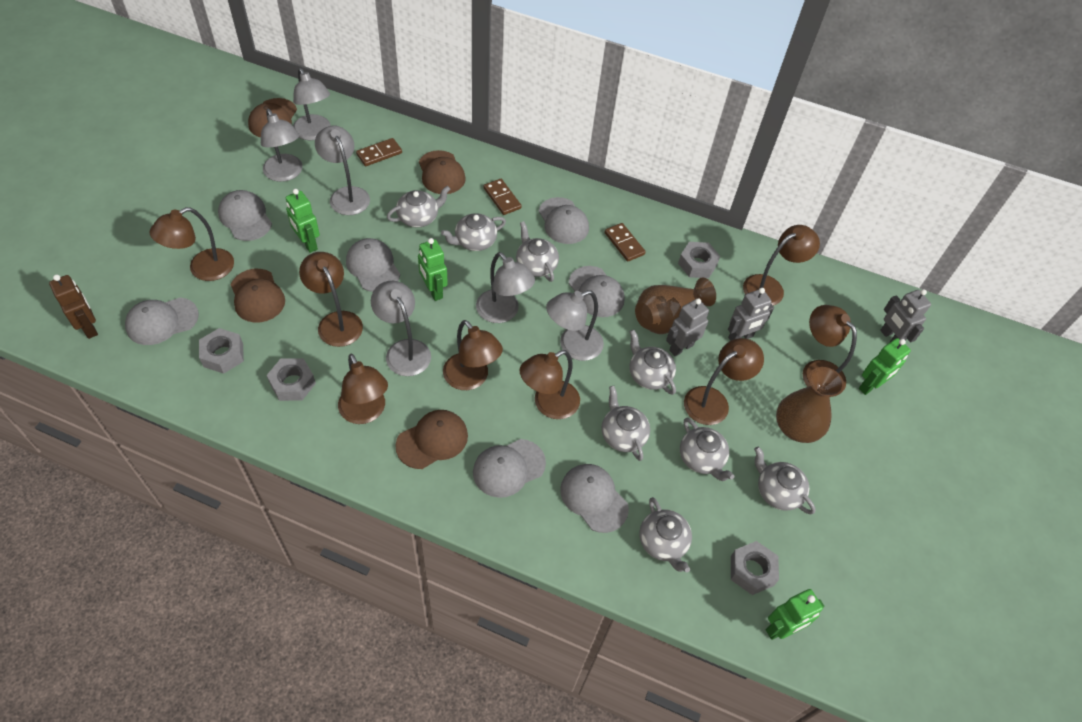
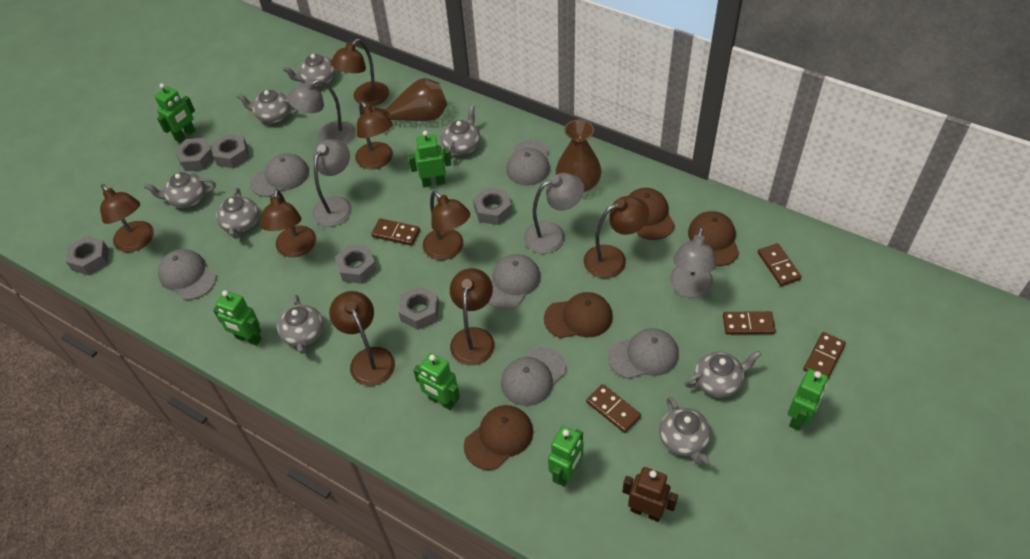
brown domino: [356,138,402,166] [483,179,522,215] [605,223,646,262] = 3 -> [371,218,420,246] [586,384,641,433] [723,311,776,334] [758,243,802,286] [803,332,846,379] = 5
green robot: [286,189,320,253] [418,238,448,301] [766,589,824,640] [859,338,911,395] = 4 -> [155,83,195,143] [213,290,262,346] [408,131,451,188] [414,353,460,410] [548,426,584,487] [788,369,828,431] = 6
grey cap: [125,298,199,345] [218,190,272,241] [346,238,400,292] [473,439,546,498] [539,197,589,244] [560,464,629,533] [569,266,625,317] = 7 -> [158,249,216,300] [250,153,309,197] [488,254,540,310] [501,347,566,406] [506,140,550,186] [608,328,679,379] = 6
grey lamp: [261,109,302,182] [293,68,331,140] [315,125,370,215] [371,281,431,376] [476,252,535,323] [546,290,604,361] = 6 -> [287,79,355,144] [312,139,352,227] [524,173,584,254] [670,227,717,298] = 4
grey nut: [199,328,244,374] [267,358,316,401] [678,242,720,278] [731,541,779,595] = 4 -> [66,236,109,275] [174,138,214,171] [212,134,249,168] [335,245,377,284] [398,286,439,330] [473,188,512,225] = 6
grey robot: [666,298,709,356] [728,288,774,341] [880,289,931,342] = 3 -> none = 0

